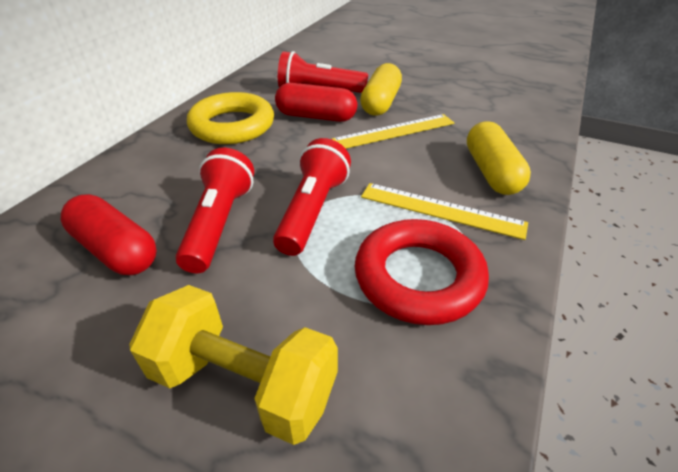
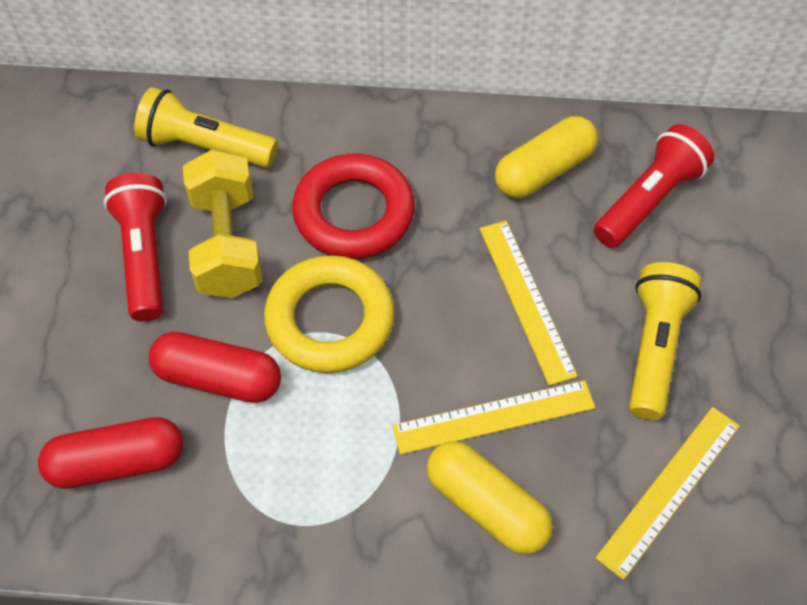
red flashlight: [175,148,254,273] [273,138,351,256] [278,51,368,93] = 3 -> [104,173,167,322] [594,124,714,248] = 2
yellow flashlight: none = 0 -> [134,87,278,168] [629,262,702,420] = 2
yellow ruler: [332,114,454,149] [361,183,528,240] = 2 -> [392,380,595,455] [480,221,578,386] [595,407,739,580] = 3

